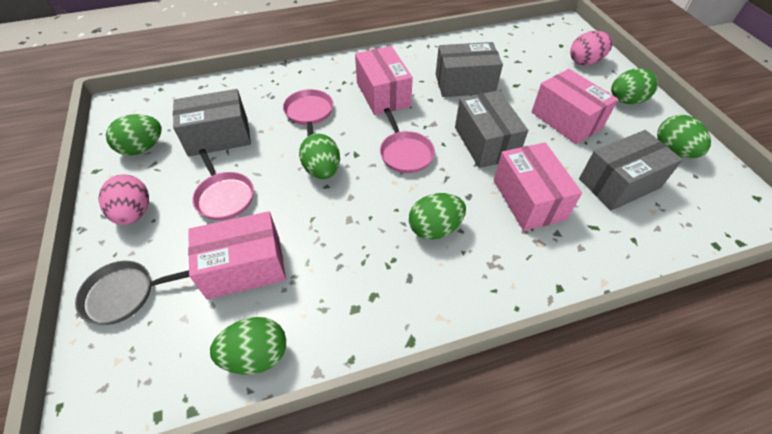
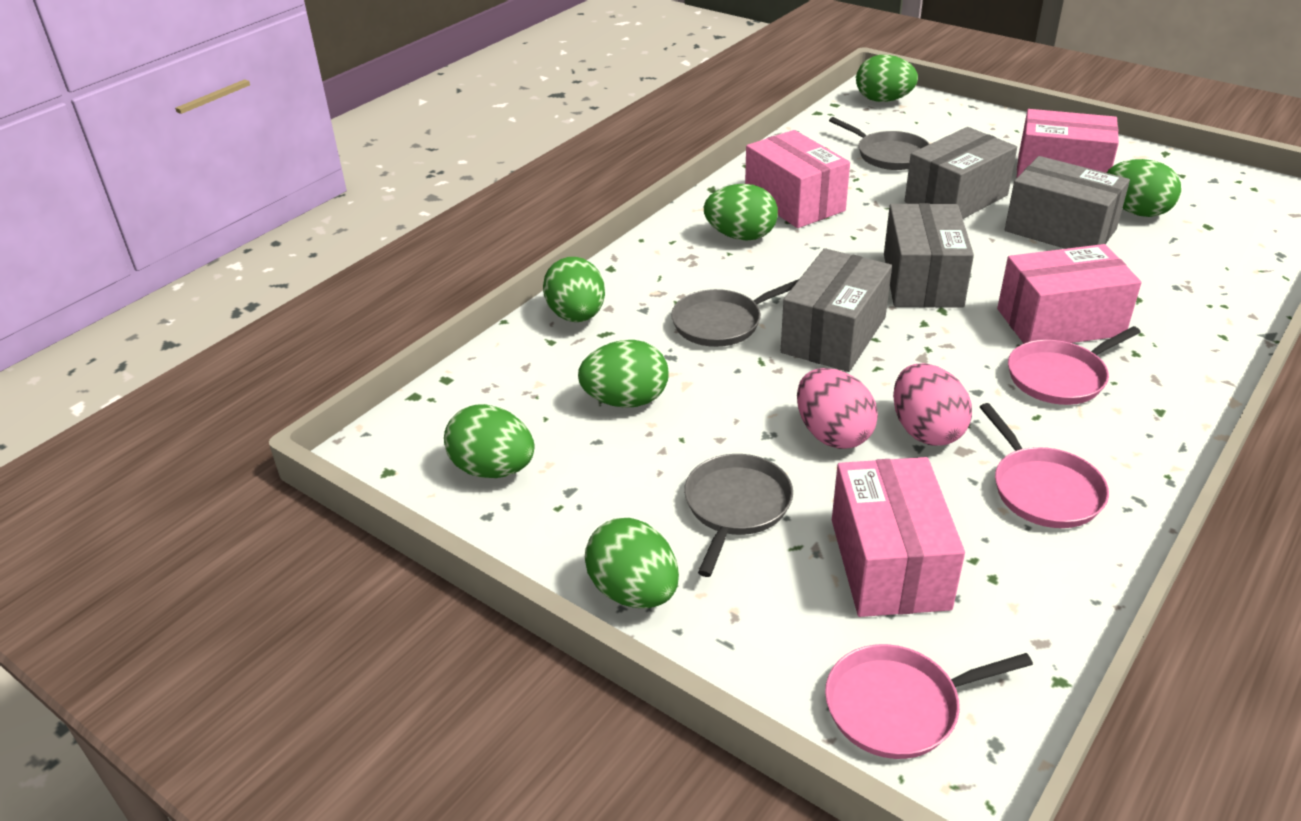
green egg: [106,114,161,155] [210,317,286,374] [299,133,340,179] [409,193,466,240] [611,68,658,104] [657,115,711,158] = 6 -> [444,404,534,478] [543,257,605,322] [578,340,669,408] [585,518,679,608] [704,184,778,241] [856,55,918,102] [1107,159,1181,217] = 7
grey pan: [75,261,190,325] = 1 -> [671,279,799,347] [684,454,793,577] [829,117,929,170] = 3

